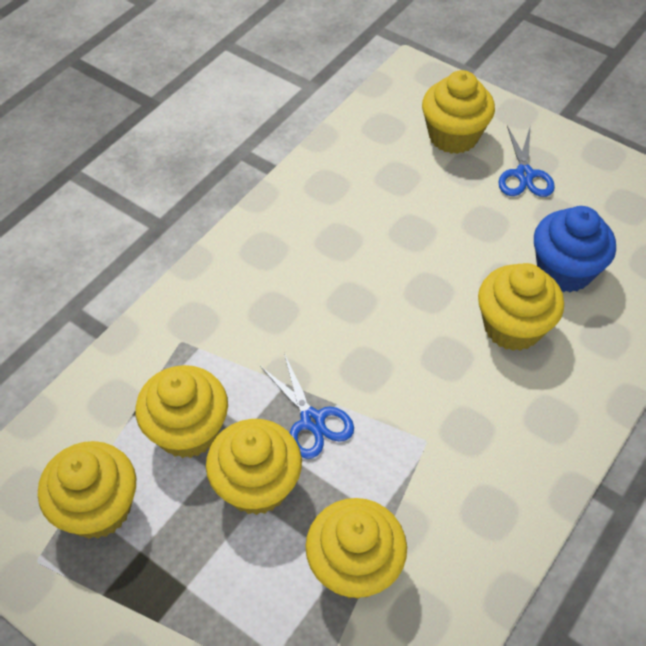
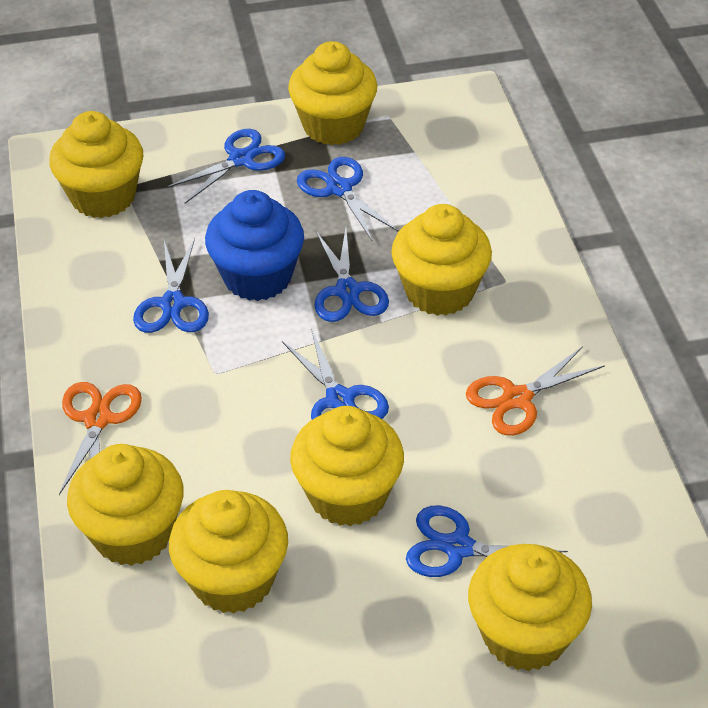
blue scissors: [260,353,354,459] [498,126,555,197] = 2 -> [133,238,209,333] [166,129,285,204] [282,328,389,420] [297,157,398,241] [314,228,389,322] [406,505,568,577] = 6
orange scissors: none = 0 -> [59,382,142,495] [466,346,605,436] = 2
yellow cupcake: [38,441,136,539] [135,365,228,458] [206,419,302,515] [305,498,407,599] [422,70,495,154] [478,263,564,351] = 6 -> [49,111,143,218] [67,444,184,566] [169,490,288,614] [288,41,377,145] [290,406,404,526] [391,204,492,316] [468,544,592,671] = 7

